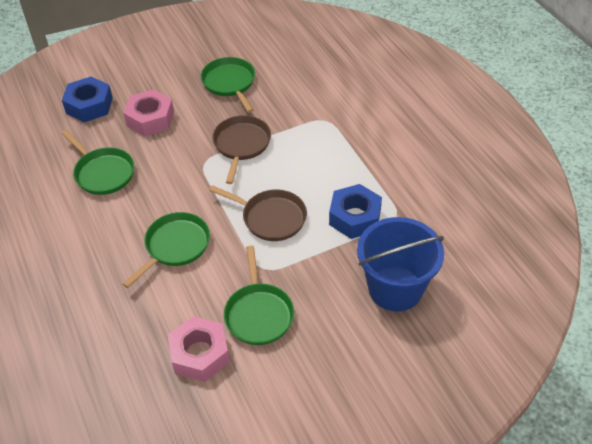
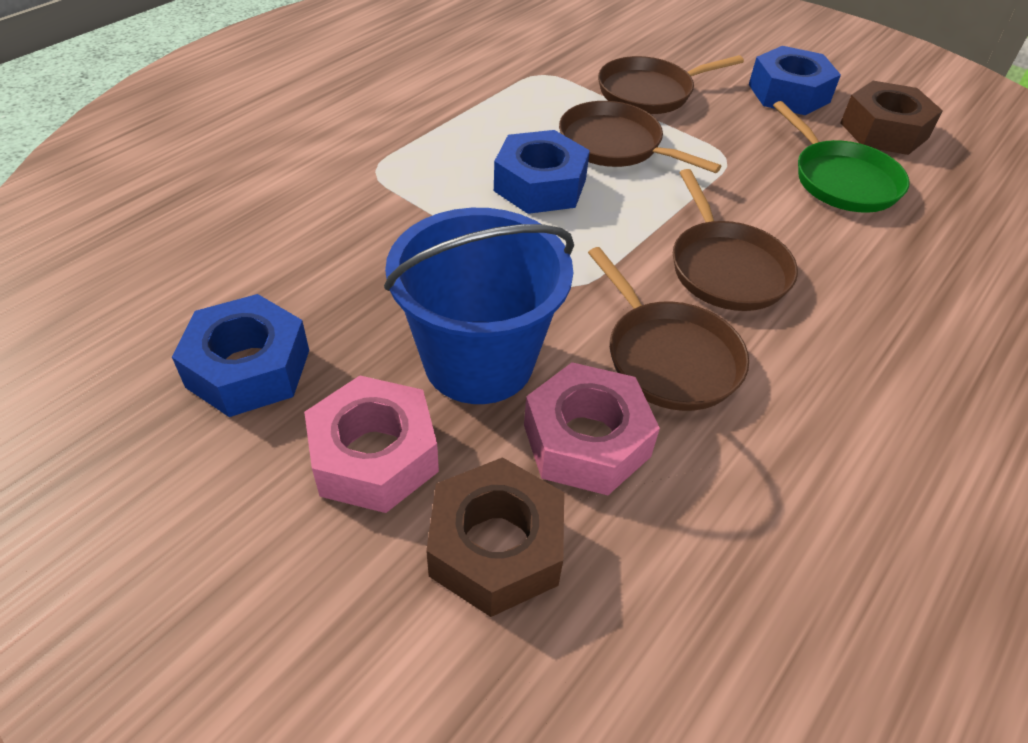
blue nut: [62,77,113,122] [329,184,382,239] = 2 -> [172,294,309,417] [494,130,590,214] [749,46,841,115] = 3
brown nut: none = 0 -> [426,457,564,617] [840,81,943,155] = 2
brown pan: [209,185,307,241] [212,115,271,184] = 2 -> [559,101,721,173] [588,247,749,411] [598,55,744,114] [673,169,798,311] = 4
green pan: [62,130,134,195] [123,212,210,288] [201,57,255,113] [224,246,294,345] = 4 -> [773,101,909,213] = 1

